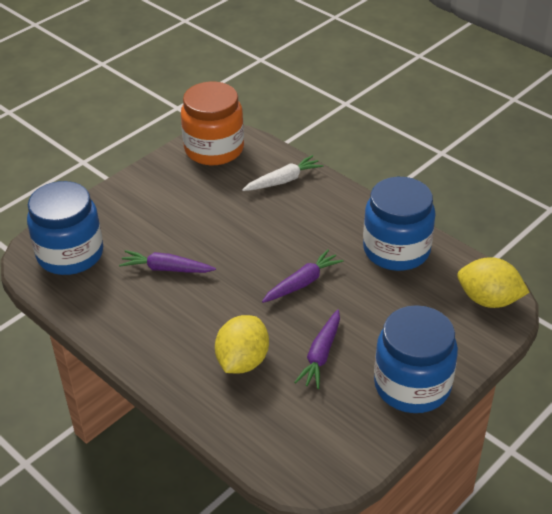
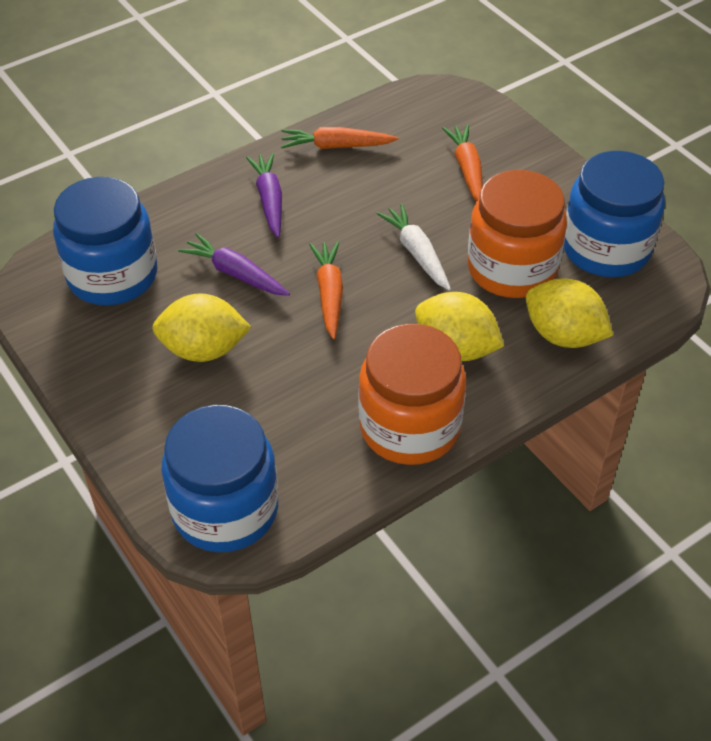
orange carrot: none = 0 -> [281,127,398,149] [309,241,343,339] [442,124,483,201] = 3
orange jar: [181,82,244,165] = 1 -> [359,324,466,465] [467,170,567,298] = 2
purple carrot: [119,250,216,273] [262,249,343,303] [294,309,340,389] = 3 -> [178,233,290,296] [246,153,282,238] = 2
yellow lemon: [215,315,269,373] [457,257,530,308] = 2 -> [152,293,251,362] [415,292,504,361] [526,279,613,348] = 3

